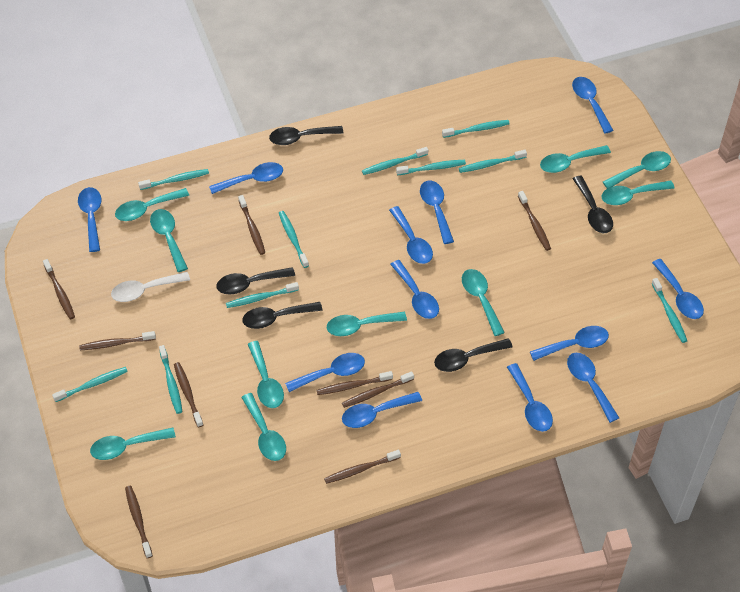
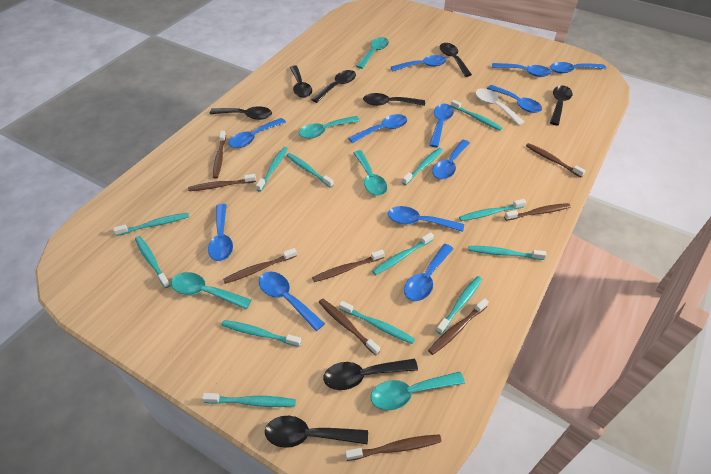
black spoon: [217,267,295,294] [243,302,323,329] [269,126,344,145] [434,338,513,372] [572,176,613,233] = 5 -> [210,106,272,120] [265,416,368,448] [290,65,312,98] [311,70,356,103] [323,359,418,390] [363,93,425,106] [440,43,472,77] [550,85,572,125] = 8
turquoise spoon: [90,427,176,460] [115,188,189,221] [150,209,188,272] [241,393,286,461] [248,341,284,408] [327,312,407,336] [462,269,505,336] [540,145,611,173] [601,181,675,205] [603,151,671,189] = 10 -> [171,272,251,309] [299,116,360,139] [354,150,387,196] [356,37,389,69] [371,372,465,410] = 5
turquoise toothbrush: [52,367,128,402] [138,169,209,190] [159,345,182,414] [226,282,299,308] [279,211,309,268] [362,147,428,175] [396,160,466,175] [442,120,510,138] [459,150,527,173] [652,278,687,343] = 10 -> [113,213,189,236] [135,236,170,288] [202,393,296,407] [221,320,301,347] [256,147,288,192] [286,153,334,188] [339,301,415,344] [372,232,434,275] [402,148,443,185] [436,276,482,334] [451,100,502,131] [459,199,526,221] [468,246,546,260] = 13

